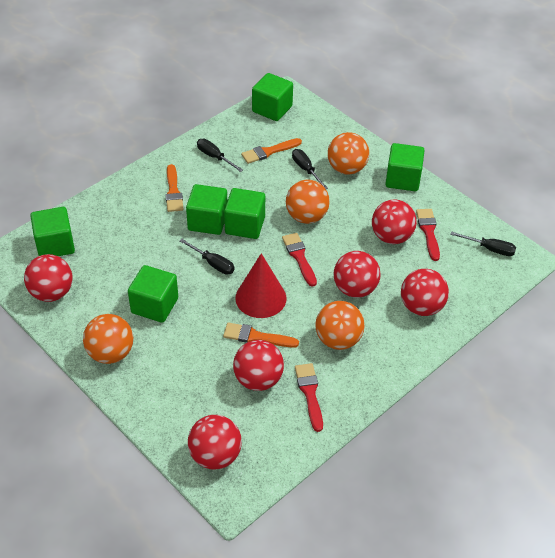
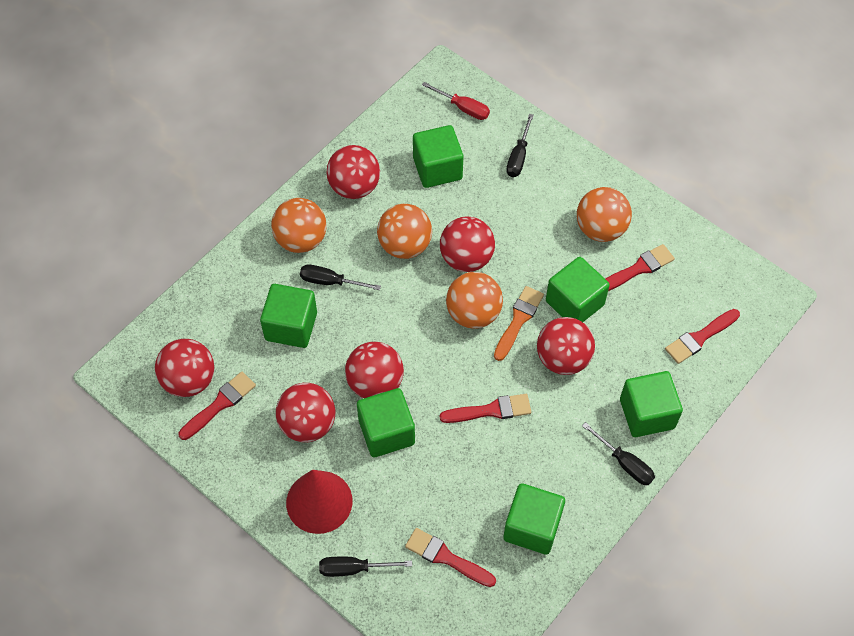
orange brush: [165,164,184,212] [223,322,299,348] [241,138,302,164] = 3 -> [494,286,544,361] = 1
red brush: [282,233,317,287] [295,363,323,432] [416,209,440,261] = 3 -> [179,372,256,440] [405,528,496,587] [440,394,531,423] [605,244,675,291] [665,309,740,364] = 5
red screwdriver: none = 0 -> [422,82,490,120] = 1

